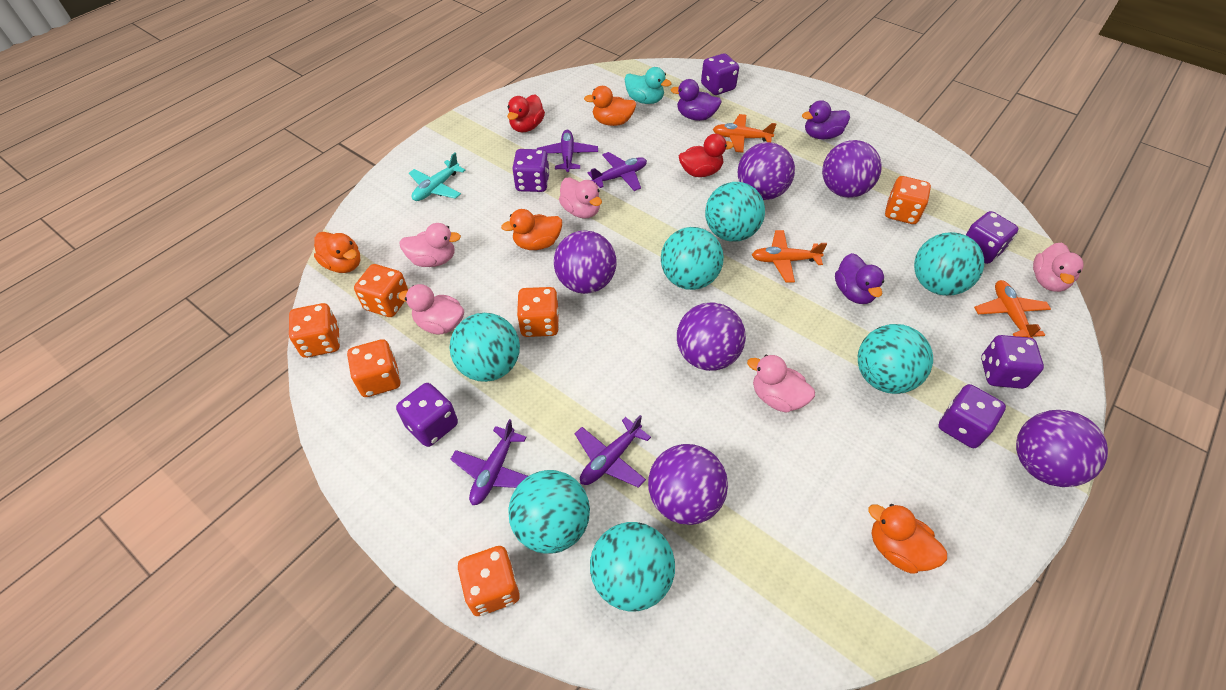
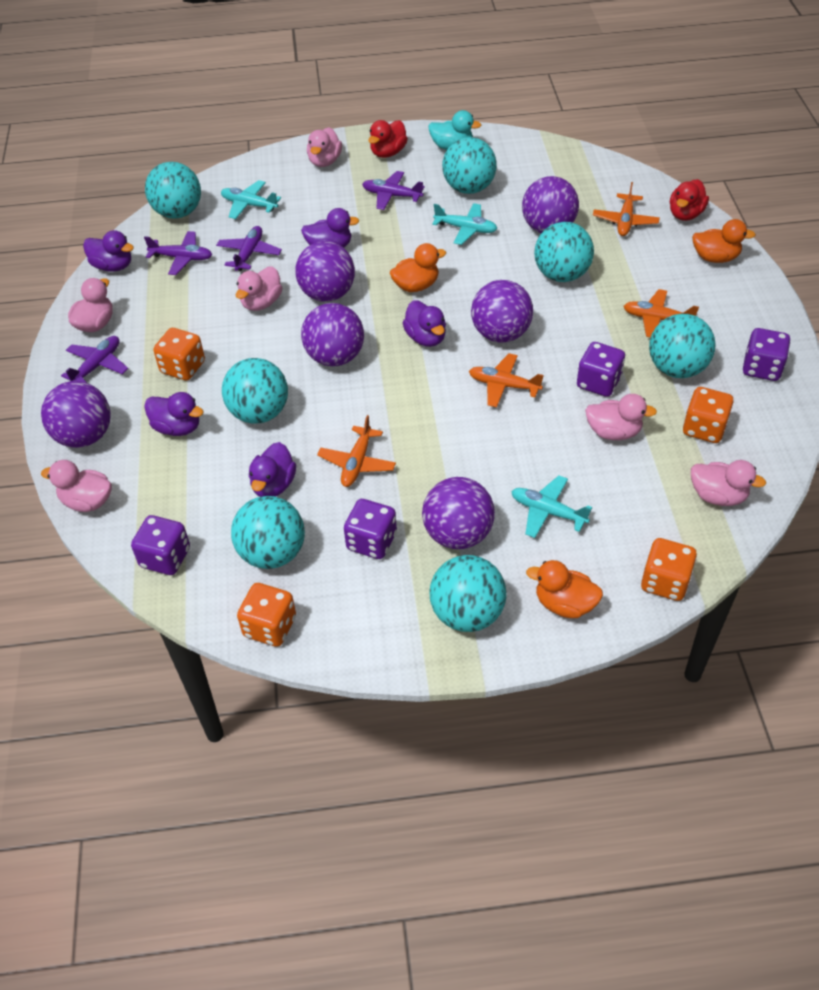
orange dice: [289,303,340,358] [347,339,401,397] [354,264,408,317] [458,546,520,616] [517,287,559,337] [885,176,931,224] = 6 -> [153,328,205,381] [237,583,296,647] [641,538,697,601] [683,387,733,443] = 4
orange duck: [314,232,360,273] [501,209,562,250] [584,86,636,126] [868,504,947,574] = 4 -> [390,243,446,292] [526,560,603,618] [692,219,756,263] = 3
orange plane: [713,114,777,153] [752,230,827,283] [974,280,1051,338] = 3 -> [317,415,396,487] [469,353,544,407] [593,182,660,236] [624,289,699,337] = 4
pink duck: [398,284,464,334] [399,223,461,267] [559,177,602,218] [747,355,815,413] [1033,242,1084,292] = 5 -> [41,460,112,512] [68,278,113,332] [236,266,282,311] [307,127,342,167] [585,394,657,440] [691,460,766,506] = 6
purple dice: [396,383,458,447] [512,149,550,192] [701,53,739,95] [938,384,1006,448] [966,211,1018,264] [981,335,1044,389] = 6 -> [131,515,190,575] [344,499,397,559] [577,342,625,397] [743,328,790,381] = 4
purple duck: [670,79,722,121] [802,100,850,139] [835,253,884,304] = 3 -> [83,230,134,271] [144,392,204,436] [249,442,296,497] [301,208,359,248] [402,300,446,347] = 5
turquoise plane: [409,153,466,201] = 1 -> [221,180,281,219] [432,203,498,245] [511,475,592,538] = 3

